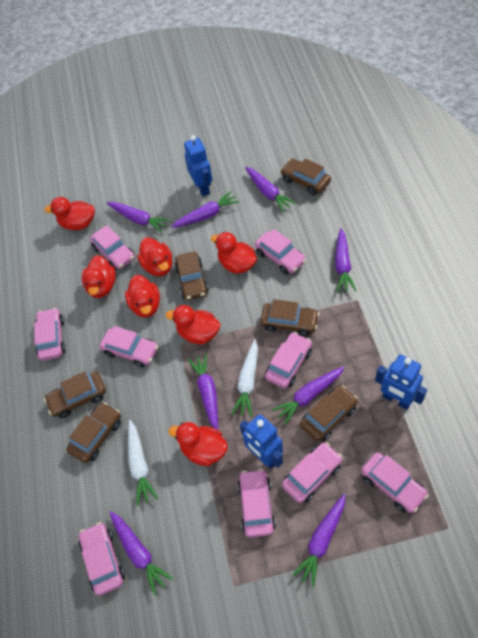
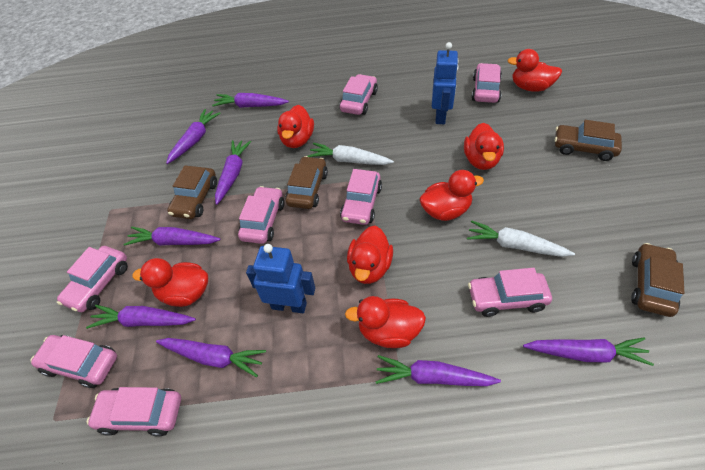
blue robot: [184,135,212,196] [240,414,283,469] [375,355,427,410] = 3 -> [246,244,315,313] [432,42,459,124] = 2
brown car: [44,371,106,418] [66,402,121,463] [175,252,209,300] [260,299,319,336] [280,158,331,195] [300,385,358,442] = 6 -> [167,166,217,219] [285,156,328,209] [555,120,622,161] [631,243,684,317] = 4
pink car: [34,308,66,361] [79,522,125,596] [90,225,135,270] [100,326,158,368] [237,469,276,538] [255,229,306,274] [265,332,312,389] [282,442,342,503] [361,452,429,513] = 9 -> [30,335,117,388] [57,246,128,312] [87,387,181,437] [238,186,285,244] [340,74,378,115] [340,169,382,225] [468,268,552,317] [472,63,502,103] = 8

